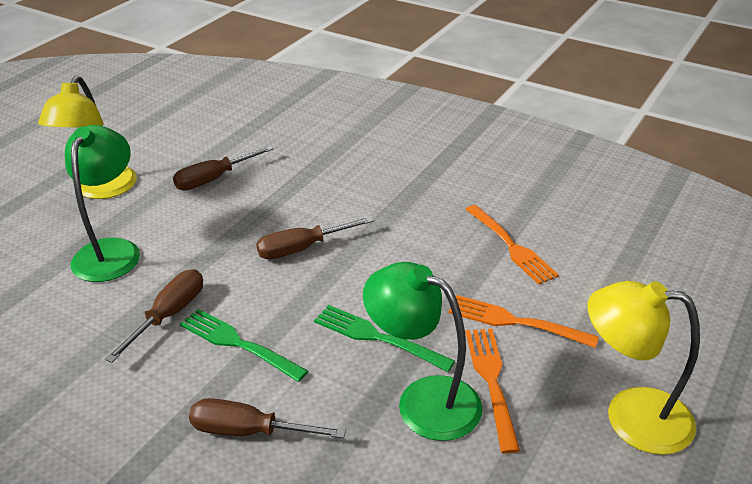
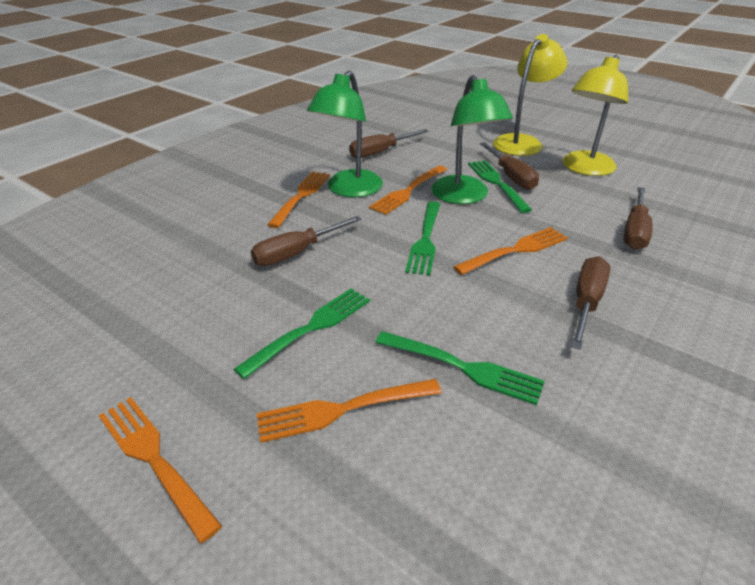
brown screwdriver: [105,270,203,363] [173,146,274,190] [189,398,346,438] [256,217,374,259] = 4 -> [251,216,362,266] [349,129,429,158] [480,142,539,190] [571,256,610,350] [624,187,653,250] = 5
green fork: [180,309,308,382] [314,305,455,372] = 2 -> [234,288,370,379] [375,331,545,405] [405,201,440,275] [468,160,532,213] = 4
orange fork: [448,295,599,348] [465,205,559,284] [466,329,520,454] = 3 -> [98,397,222,543] [257,379,442,443] [267,172,330,228] [369,166,447,215] [453,227,568,275] = 5

